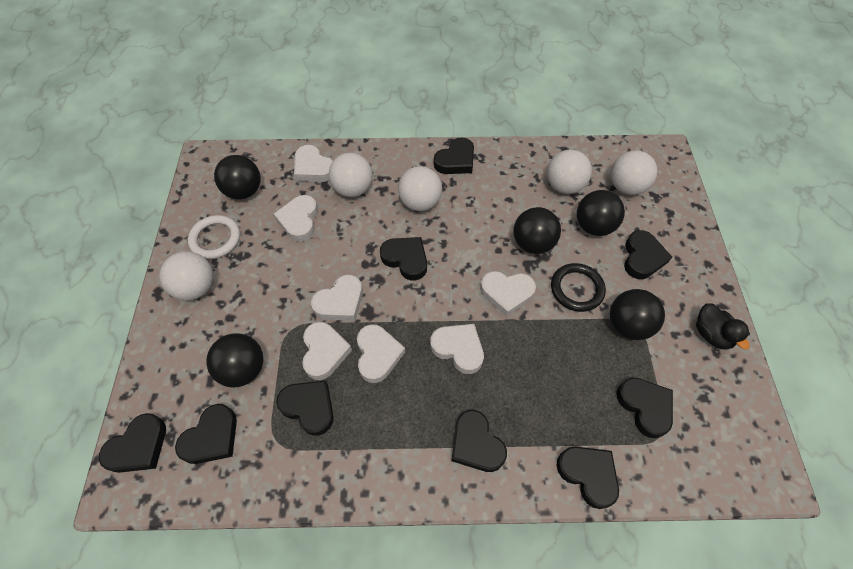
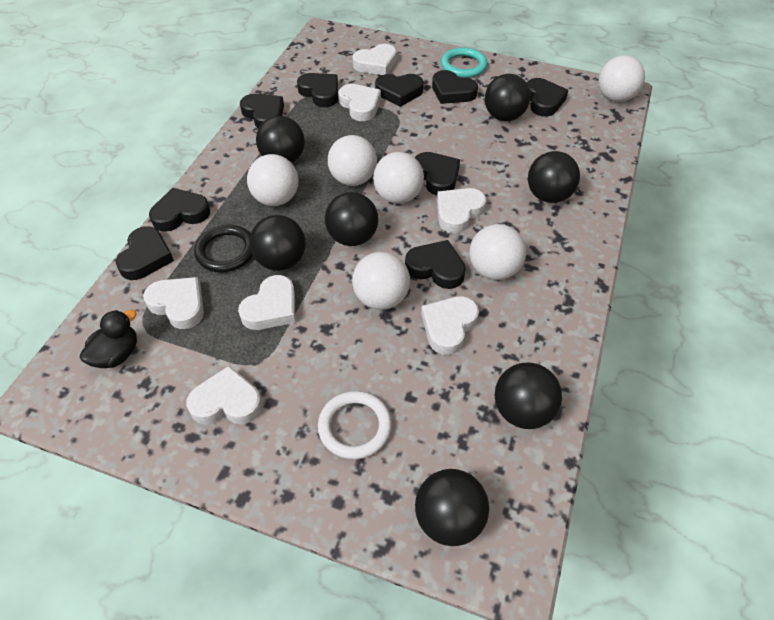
black ball: [206,333,264,388] [214,155,261,200] [514,207,561,254] [577,190,625,236] [610,289,665,340] = 5 -> [249,215,306,271] [256,116,305,163] [325,192,378,246] [415,469,489,546] [485,74,531,121] [495,363,562,429] [528,151,580,203] = 7
turquoise ring: none = 0 -> [441,47,487,78] = 1
white ball: [159,251,213,300] [329,153,373,197] [398,166,442,211] [547,150,592,194] [611,151,657,195] = 5 -> [247,154,298,206] [328,135,377,186] [352,252,410,310] [373,152,424,204] [469,224,526,280] [598,55,645,102] = 6

